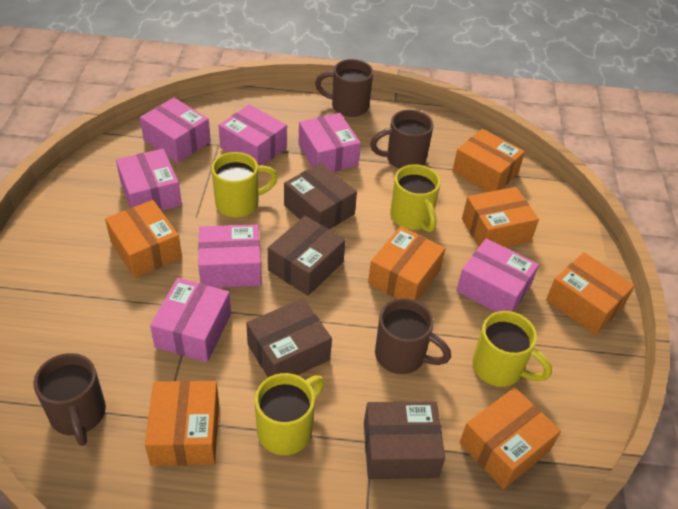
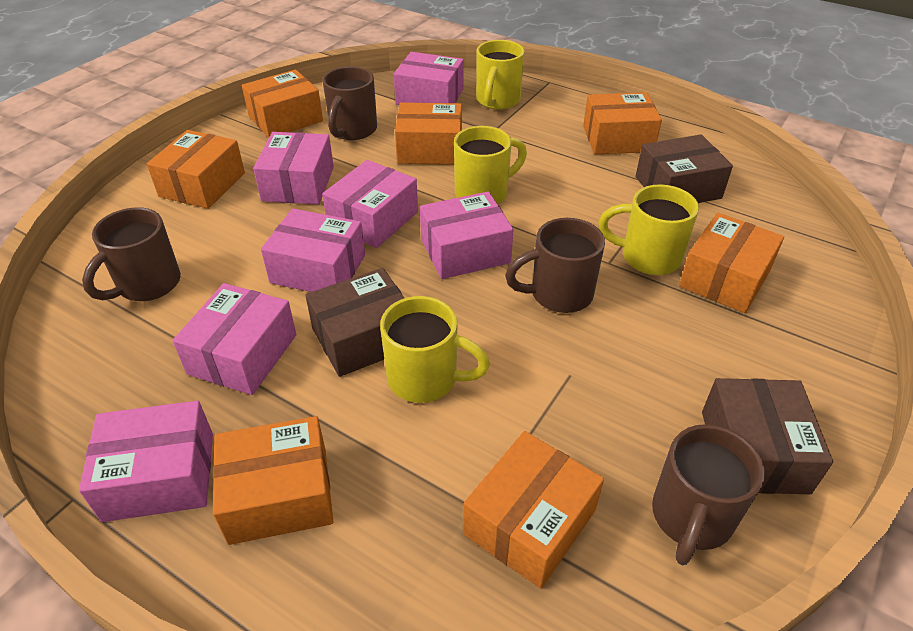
brown box: [246,298,332,377] [268,216,346,296] [284,163,357,229] [364,401,445,479] = 4 -> [305,268,404,377] [636,134,733,203] [702,378,833,494] = 3

